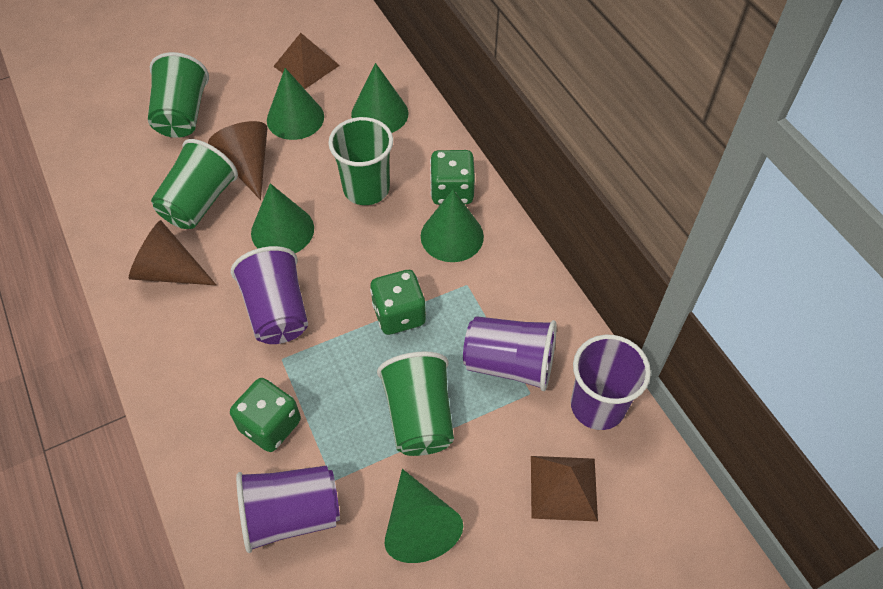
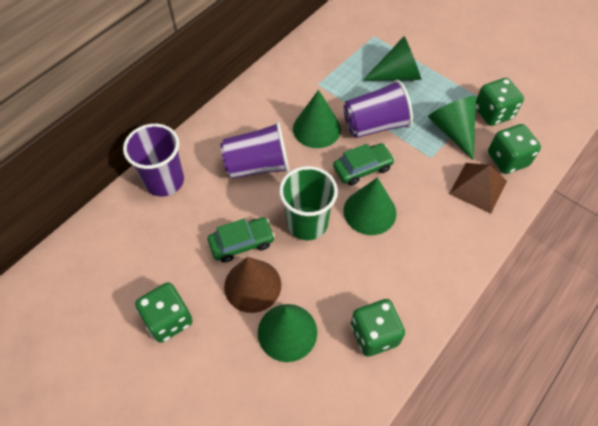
brown cone: [129,220,216,285] [208,121,267,200] = 2 -> [224,257,281,313] = 1
brown pyramid: [273,33,340,89] [531,456,598,522] = 2 -> [449,163,507,214] = 1
green car: none = 0 -> [208,217,275,263] [333,143,395,186] = 2
green cup: [148,52,209,138] [151,139,238,229] [328,117,393,205] [377,352,454,456] = 4 -> [279,166,338,240] = 1
green dice: [230,378,301,452] [370,270,426,335] [430,150,475,205] = 3 -> [135,282,193,343] [351,299,405,357] [476,78,524,126] [488,124,541,174] = 4
purple cup: [231,246,308,344] [236,465,340,553] [463,316,557,391] [571,335,651,430] = 4 -> [123,124,184,197] [221,122,290,178] [343,80,413,138] = 3

